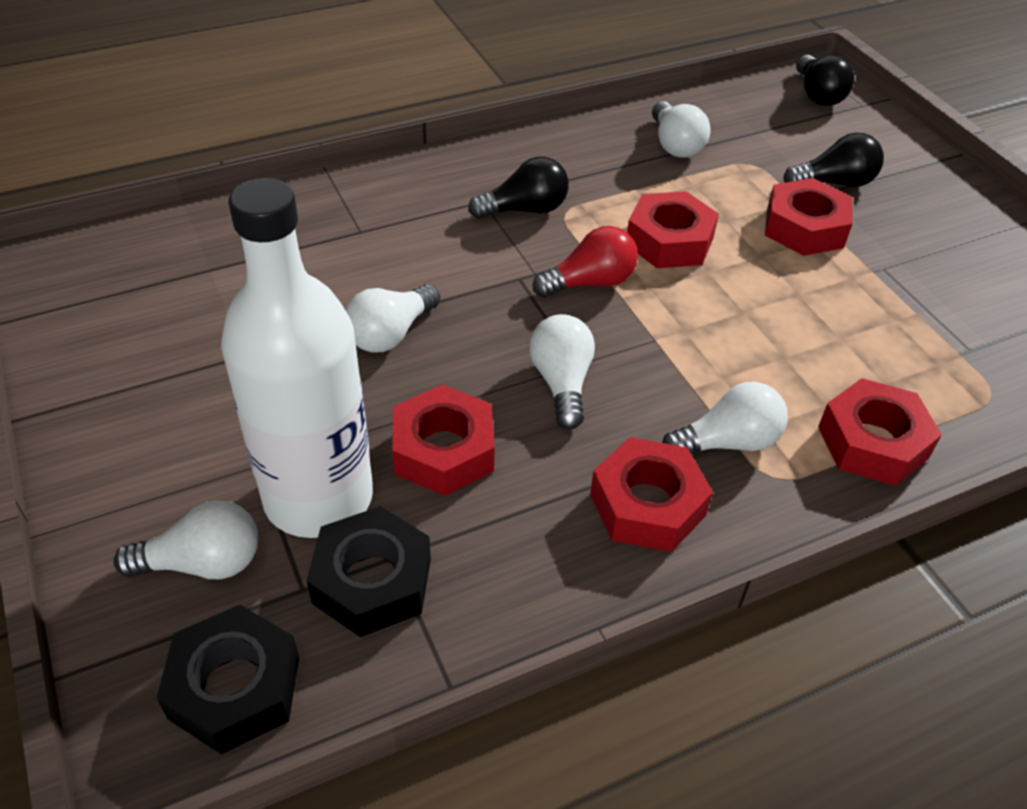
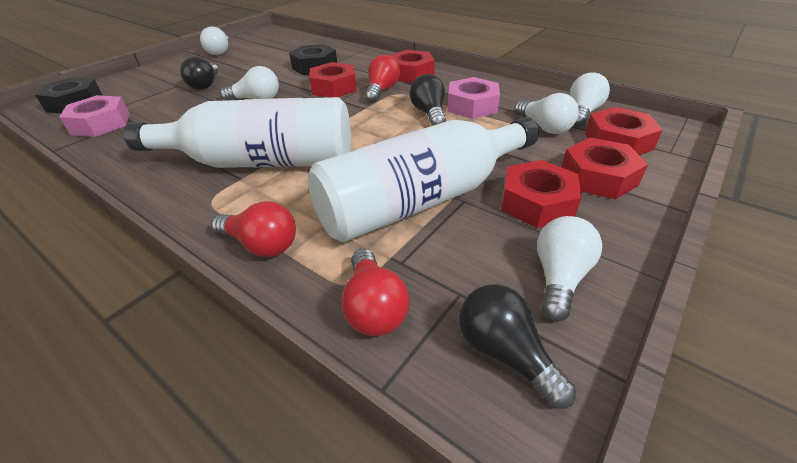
pink nut: none = 0 -> [59,95,130,137] [448,77,500,119] = 2
red light bulb: [532,226,638,298] = 1 -> [211,201,296,257] [341,249,409,336] [365,55,400,103] = 3
white bottle: [221,178,373,538] = 1 -> [124,97,351,168] [308,117,539,242] = 2

